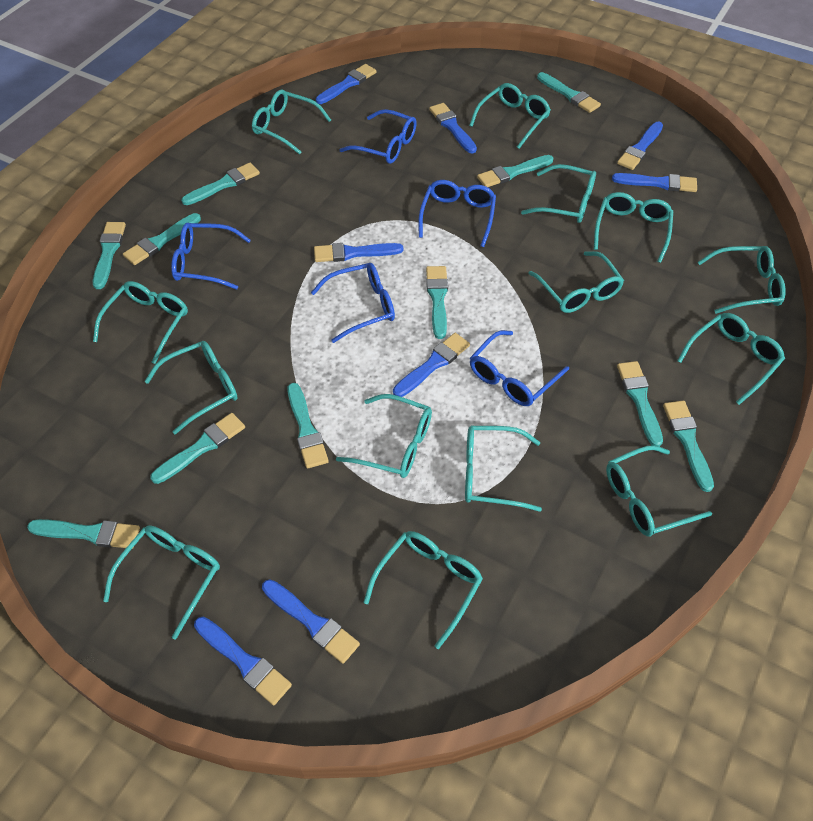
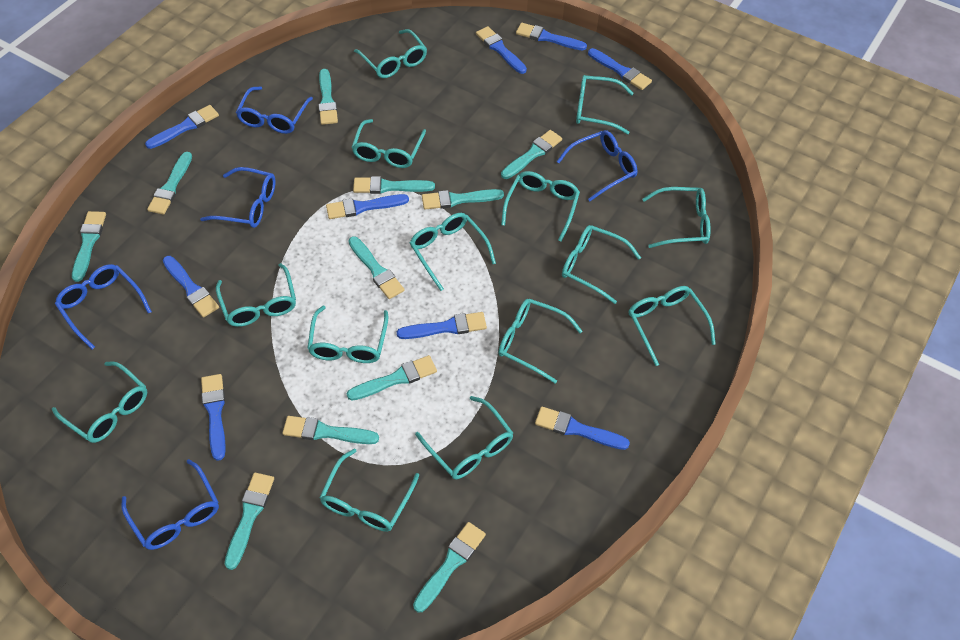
blue brush: [194,617,292,705] [262,579,360,664] [314,243,403,262] [316,64,377,104] [393,333,470,397] [429,103,477,153] [612,173,697,192] [617,122,663,170] = 8 -> [145,105,219,149] [163,256,219,318] [201,374,225,461] [326,194,409,219] [397,312,487,339] [476,26,527,74] [516,23,587,50] [535,407,630,450] [588,48,652,90] = 9

